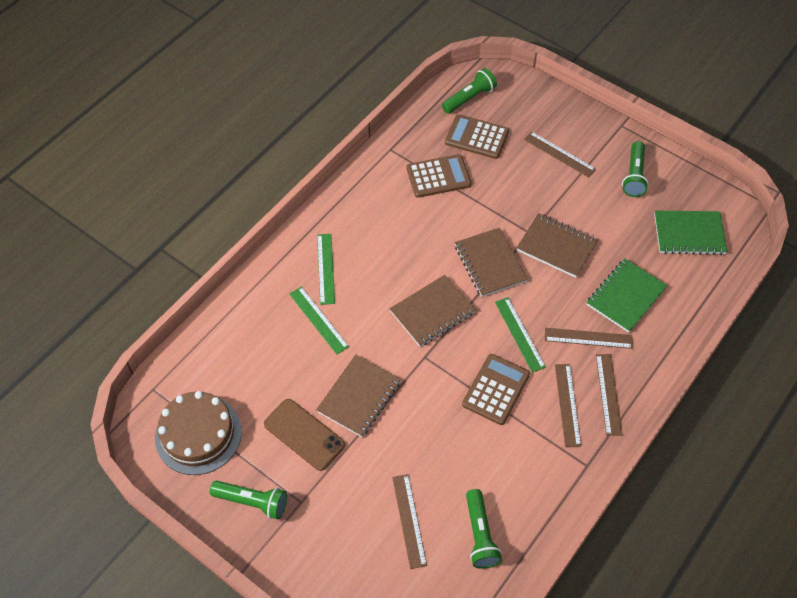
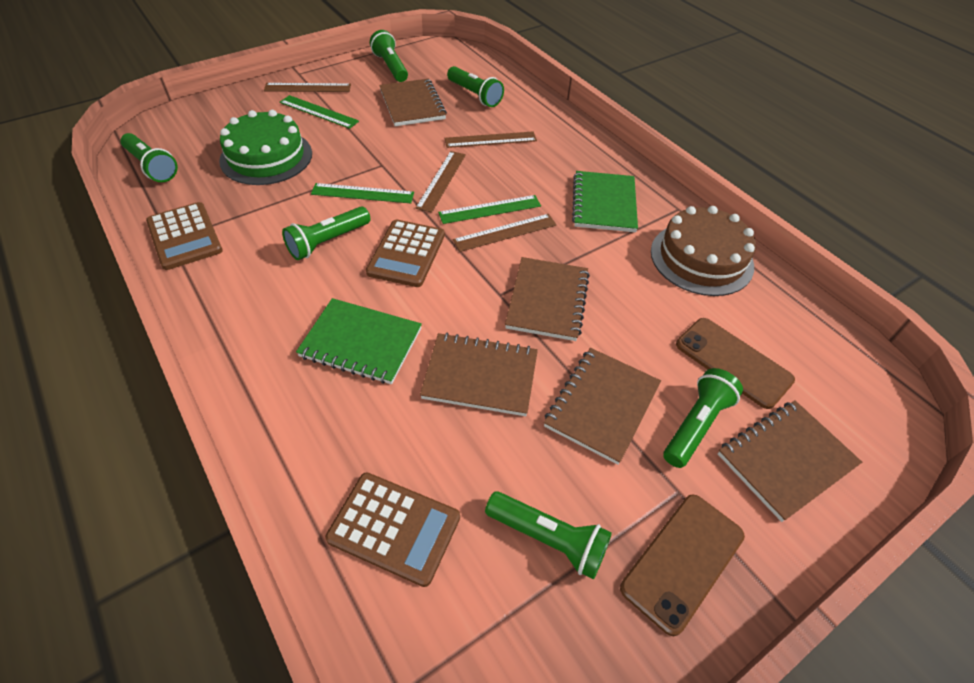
brown notebook: [316,355,401,437] [390,275,476,347] [455,228,528,297] [517,213,598,278] = 4 -> [379,79,447,126] [420,333,538,416] [505,257,590,341] [544,348,661,465] [718,400,862,522] = 5
brown phone: [264,399,345,471] = 1 -> [620,494,745,636] [676,318,795,409] = 2
brown ruler: [392,474,427,569] [524,131,596,178] [545,328,633,349] [555,364,581,447] [596,354,622,436] = 5 -> [264,83,351,92] [415,151,466,213] [445,132,537,148] [453,214,557,252] = 4
green cake: none = 0 -> [219,110,312,185] = 1
green flashlight: [210,480,287,519] [442,68,497,114] [466,489,502,569] [622,141,649,197] = 4 -> [120,133,178,182] [282,207,370,260] [370,30,408,82] [447,66,504,107] [485,491,612,579] [663,368,743,468] = 6

